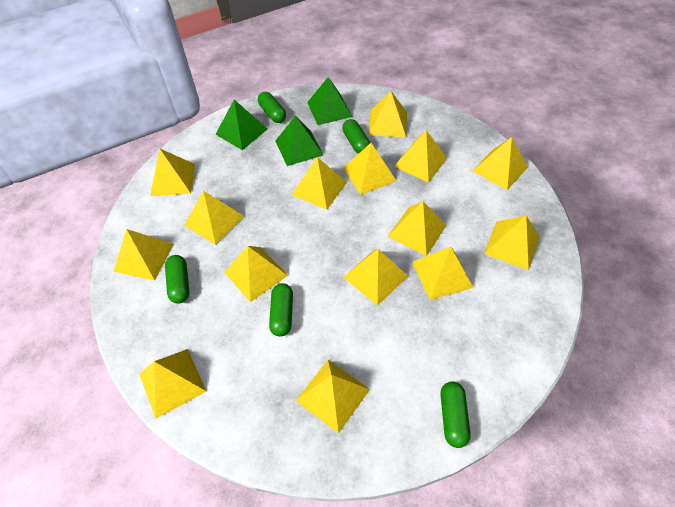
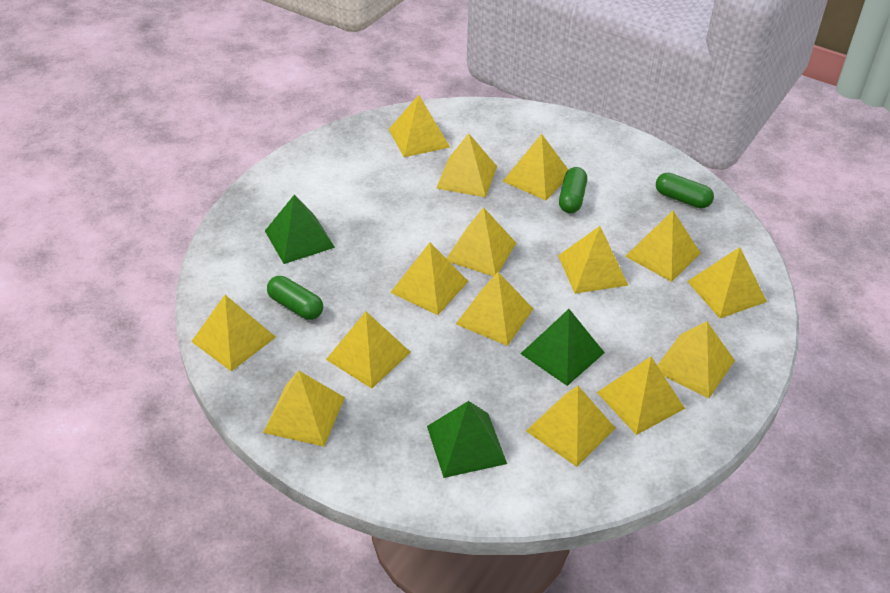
green capsule: [165,255,190,304] [258,92,286,123] [269,283,293,336] [342,119,370,154] [441,381,471,448] = 5 -> [267,276,323,320] [559,167,587,213] [656,173,714,209] = 3

